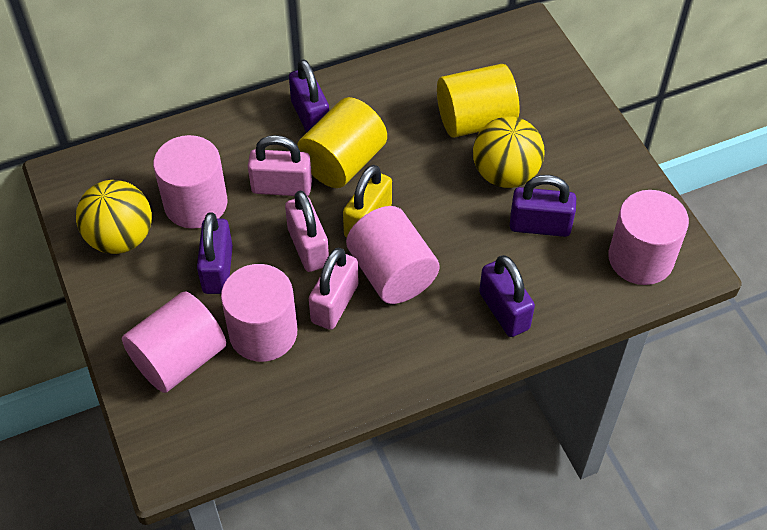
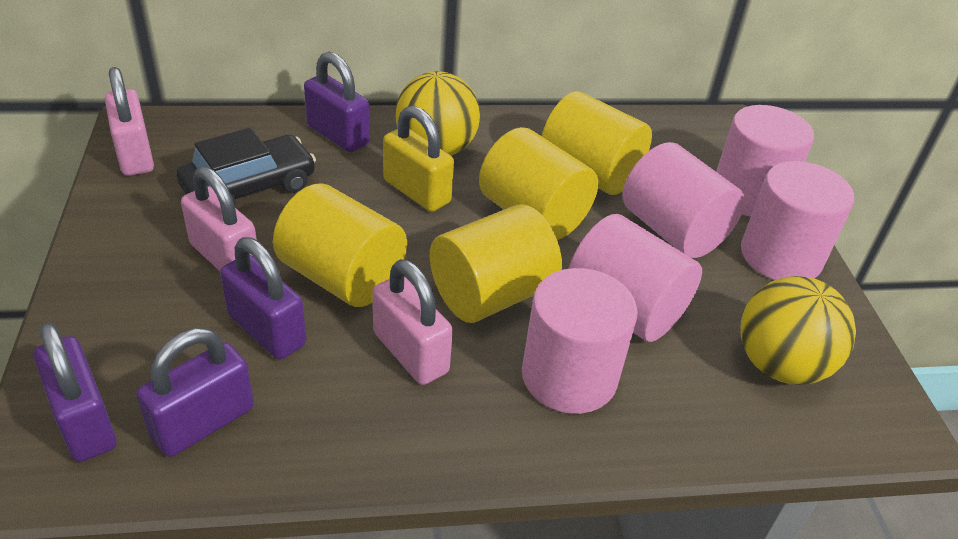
black car: none = 0 -> [176,128,316,205] = 1
yellow cylinder: [297,97,387,188] [437,64,519,138] = 2 -> [273,183,407,307] [430,204,562,323] [479,127,598,240] [542,91,652,195] = 4

